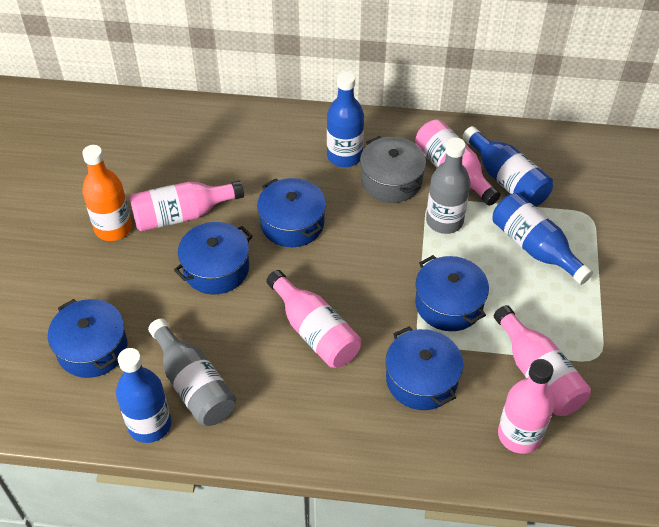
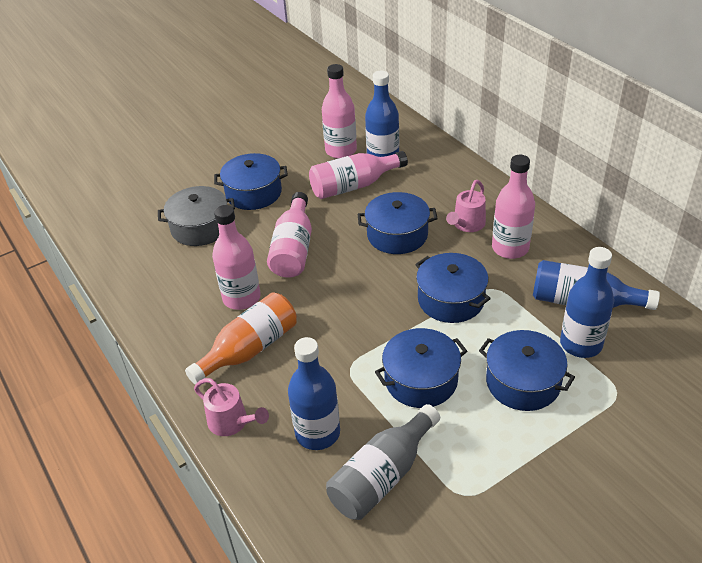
grey bottle: [148,318,236,426] [426,138,470,234] = 2 -> [326,404,440,520] = 1
pink watering can: none = 0 -> [194,378,269,436] [446,180,486,232] = 2

